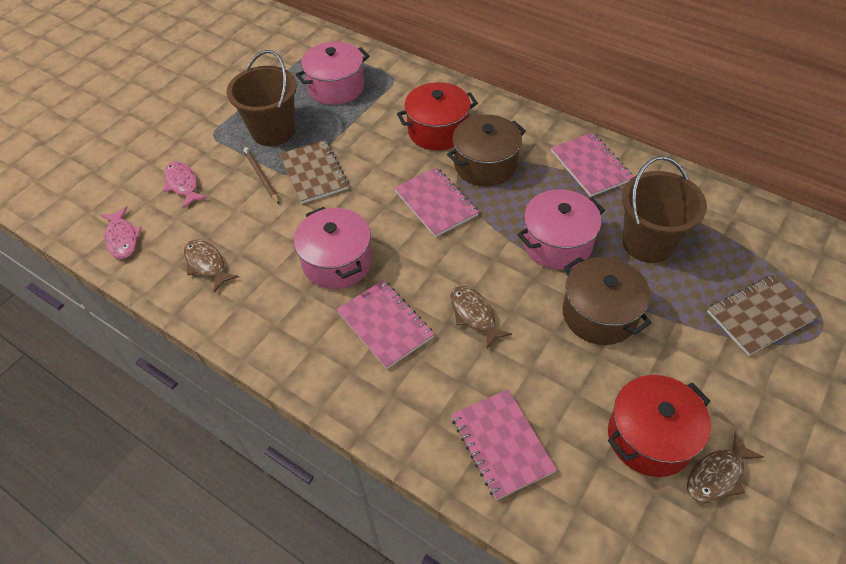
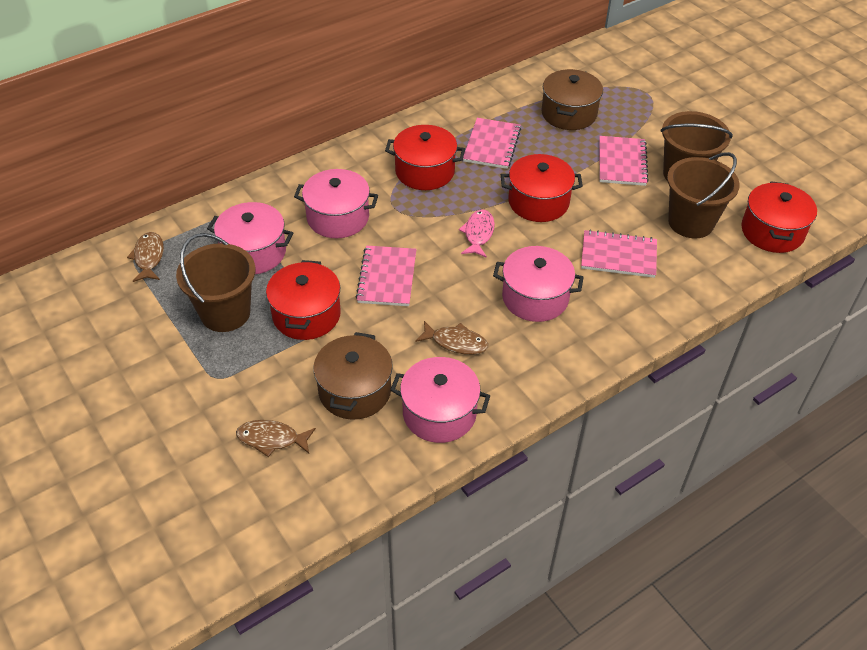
brown bucket: [227,50,297,146] [622,156,707,263] = 2 -> [176,233,255,332] [661,111,733,180] [667,152,740,238] = 3
brown notebook: [279,140,349,204] [707,275,817,356] = 2 -> none = 0
brown pencil: [243,147,280,205] = 1 -> none = 0
pink fish: [101,206,142,259] [163,161,207,209] = 2 -> [459,209,495,258] = 1
pink pot: [294,207,372,289] [295,41,369,105] [518,189,605,270] = 3 -> [207,202,293,274] [294,169,378,238] [390,357,490,443] [493,246,584,322] = 4
red pot: [397,82,478,151] [608,375,711,477] = 2 -> [266,260,341,340] [385,125,465,190] [501,154,583,222] [741,181,817,253] = 4

